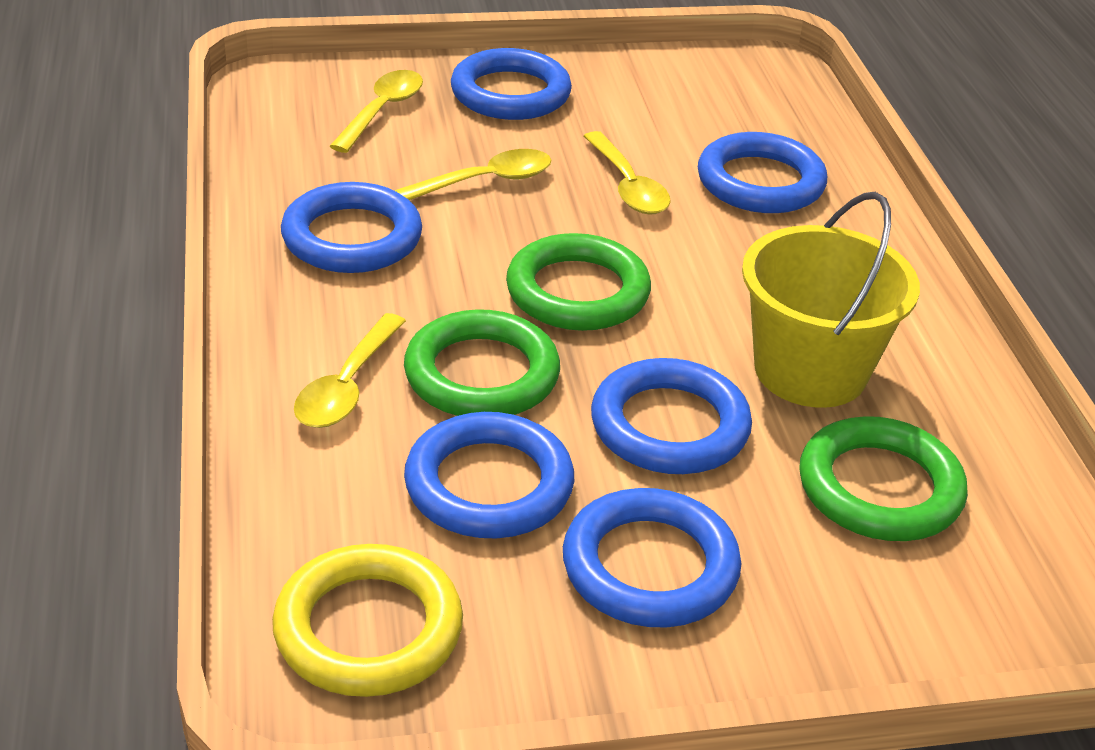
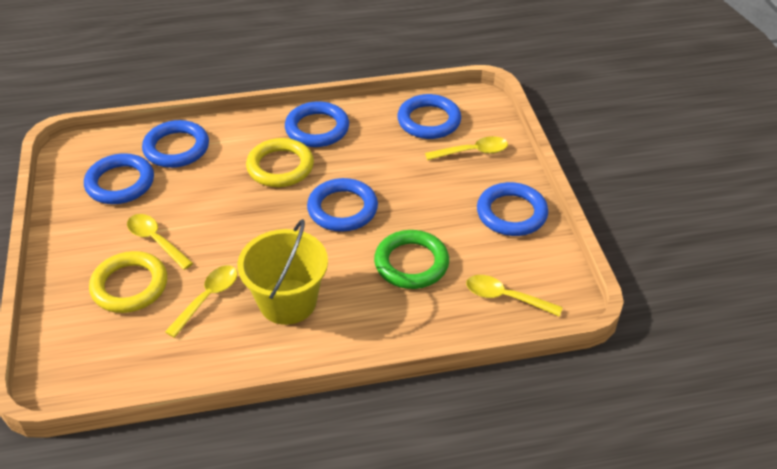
green ring: [404,309,560,416] [506,233,651,331] [799,416,968,541] = 3 -> [374,230,449,289] = 1
yellow ring: [272,544,463,697] = 1 -> [89,251,167,313] [246,138,314,187] = 2

